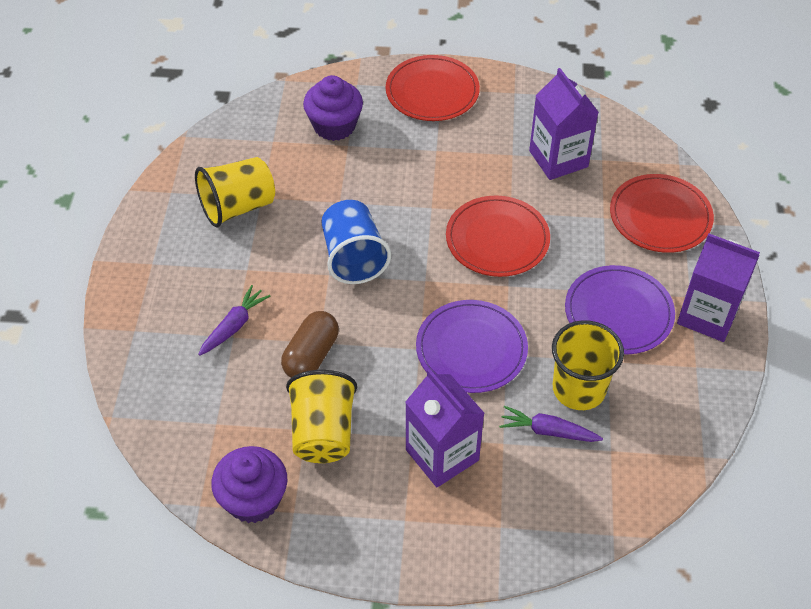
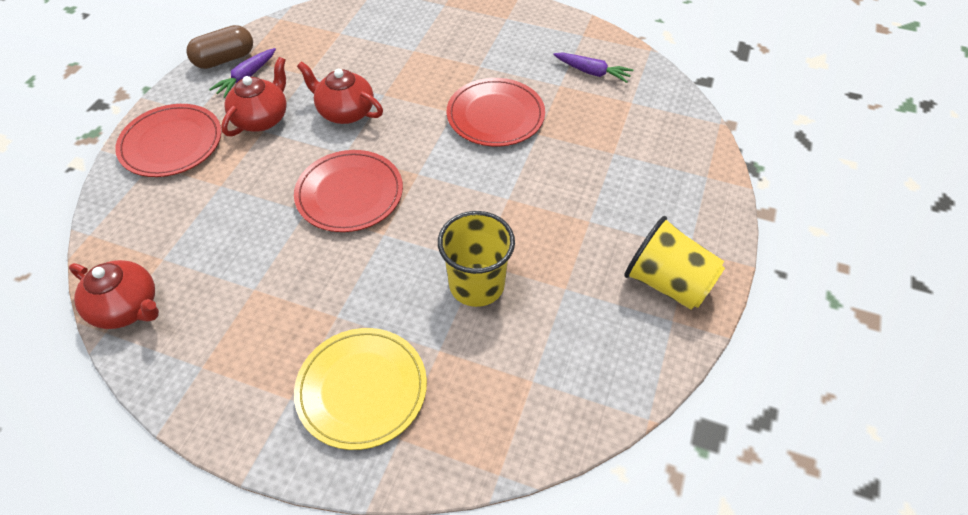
blue cup: [321,200,391,284] = 1 -> none = 0
purple carton: [405,369,484,487] [529,68,599,180] [677,234,760,342] = 3 -> none = 0
purple cupcake: [211,446,288,523] [303,75,363,141] = 2 -> none = 0
purple plate: [416,300,528,393] [565,265,675,354] = 2 -> none = 0
red teapot: none = 0 -> [69,260,159,329] [221,57,287,137] [297,61,383,124] = 3
yellow cup: [195,157,275,227] [286,370,357,463] [552,320,624,410] = 3 -> [438,211,515,307] [624,216,725,310] = 2
yellow plate: none = 0 -> [294,328,427,450] = 1

